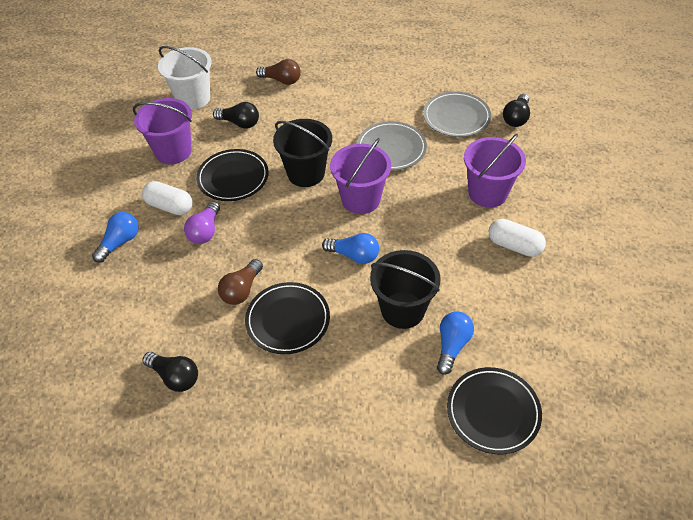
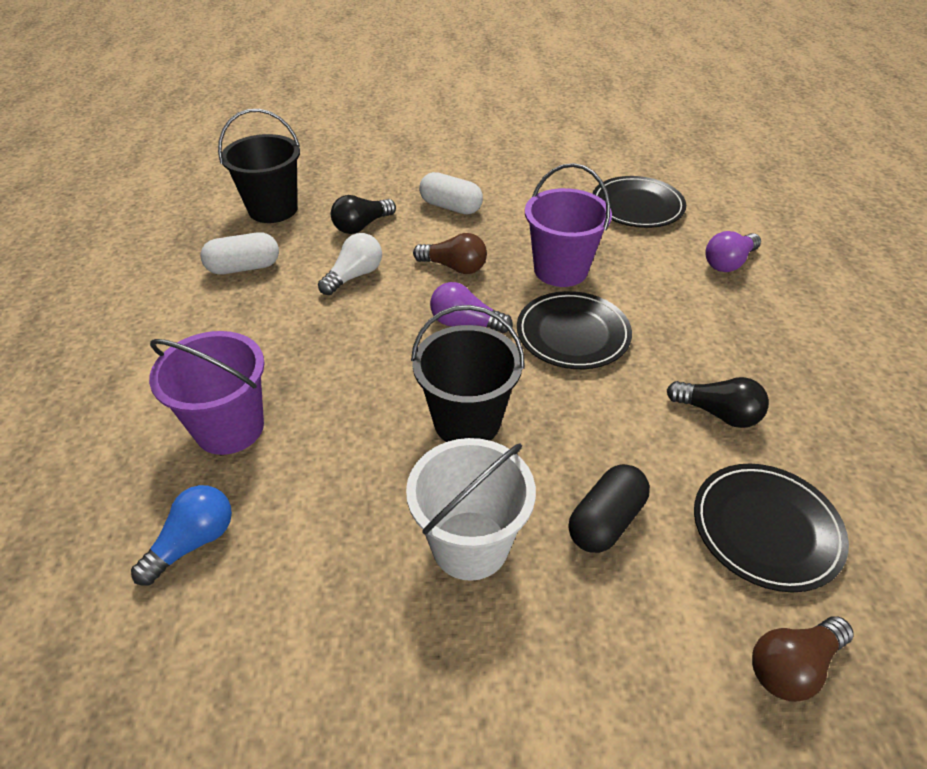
black capsule: none = 0 -> [569,464,650,553] = 1
black light bulb: [142,352,198,392] [213,102,259,129] [503,94,530,127] = 3 -> [331,195,396,234] [667,377,769,428] = 2
blue light bulb: [92,212,139,263] [322,233,379,264] [437,311,474,375] = 3 -> [131,485,232,586] = 1
grey plate: [357,121,427,170] [423,92,491,137] = 2 -> none = 0
purple bucket: [133,98,192,164] [330,138,391,214] [464,134,526,208] = 3 -> [149,331,265,455] [525,163,612,287] = 2
purple light bulb: [184,201,220,244] = 1 -> [430,282,513,333] [705,231,761,272] = 2
white light bulb: none = 0 -> [318,233,382,295] = 1

